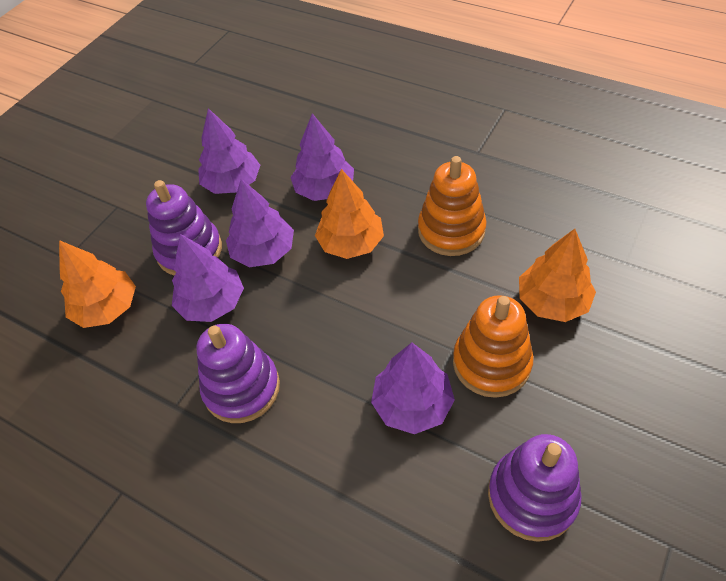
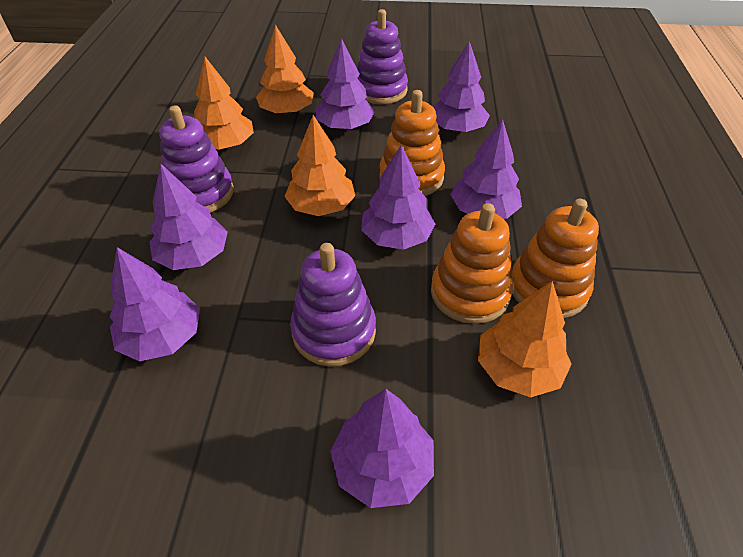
orange stacking toy: [418,156,486,256] [453,295,534,398] = 2 -> [380,90,445,196] [431,203,513,324] [512,199,599,318] = 3
orange tree: [59,240,136,328] [315,169,384,259] [519,229,596,322] = 3 -> [194,57,254,150] [256,25,314,115] [284,115,355,216] [478,281,572,398] = 4
purple tree: [172,234,244,322] [198,108,260,194] [226,179,294,267] [290,113,354,201] [371,342,455,434] = 5 -> [110,247,200,362] [150,164,228,270] [316,39,375,130] [330,389,434,508] [361,145,435,250] [432,41,490,133] [450,119,522,219] = 7

